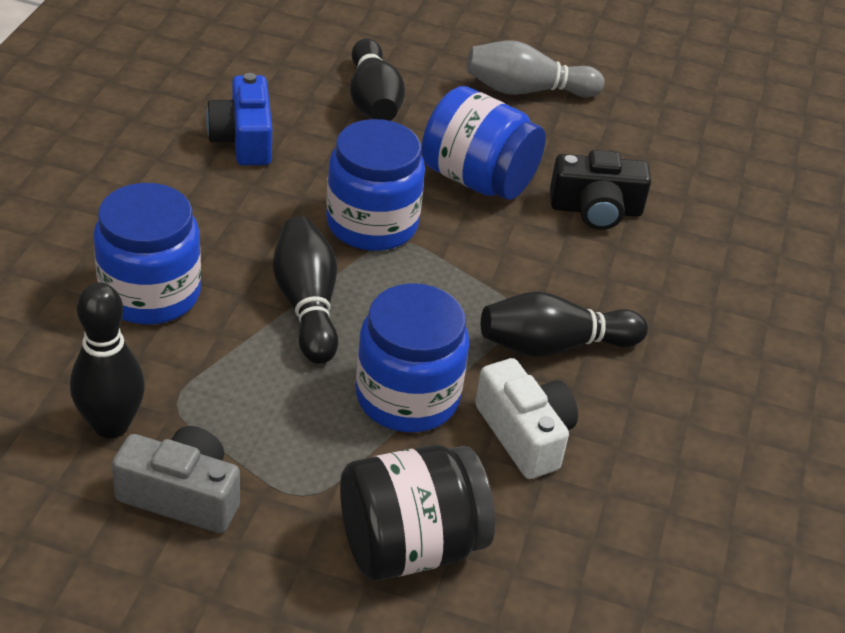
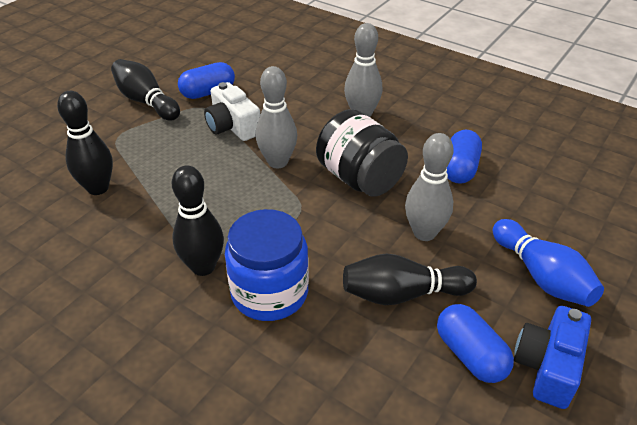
black camera: [550,150,651,230] = 1 -> none = 0
blue bowling pin: none = 0 -> [493,219,604,307] = 1
blue capsule: none = 0 -> [178,62,235,99] [437,304,514,383] [447,130,482,184] = 3
blue jar: [93,183,201,324] [326,119,425,251] [356,283,469,432] [422,86,546,200] = 4 -> [225,209,309,321] = 1
grey bowling pin: [466,41,605,97] = 1 -> [256,66,297,168] [344,23,382,117] [405,133,454,241] = 3
grey camera: [112,426,240,533] = 1 -> none = 0

